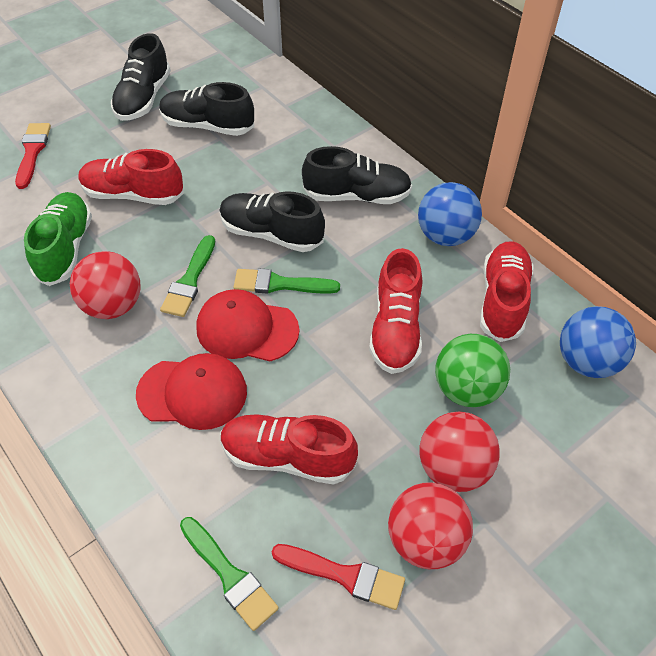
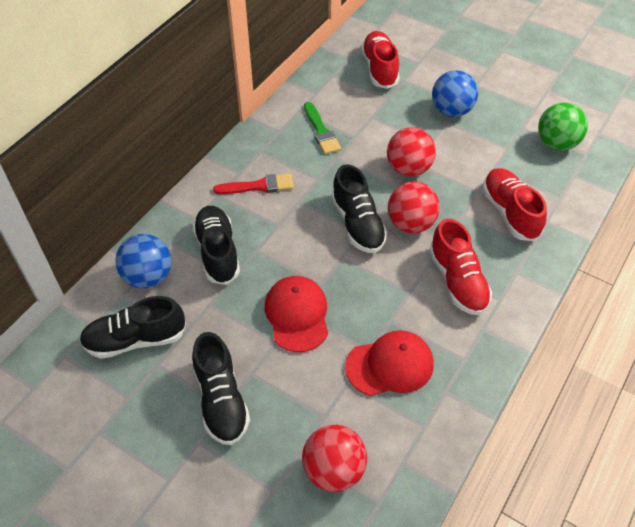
green brush: [160,235,215,317] [180,517,279,631] [234,269,340,294] = 3 -> [304,102,341,154] = 1
green shoe: [24,192,92,286] = 1 -> none = 0
red brush: [15,123,51,189] [272,544,405,610] = 2 -> [213,174,294,194] = 1
red shoe: [78,149,184,205] [221,414,358,485] [369,248,422,374] [480,241,534,342] = 4 -> [361,31,399,89] [429,219,492,315] [483,168,547,241] = 3

